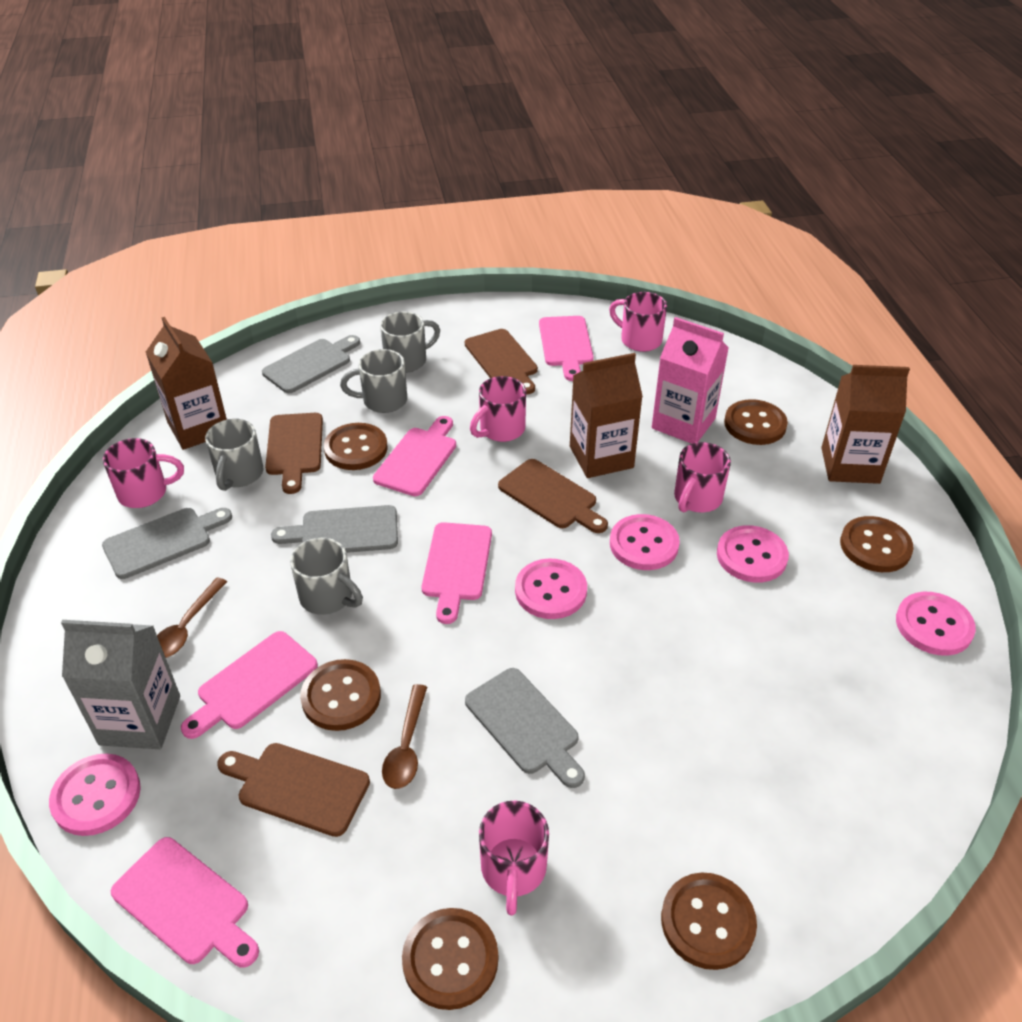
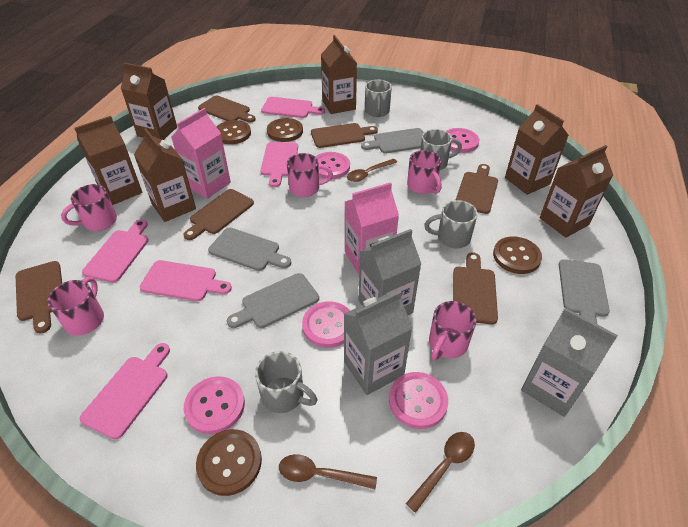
brown button: [300,659,381,731] [324,423,388,470] [402,908,498,1010] [661,872,757,970] [724,399,788,445] [840,516,914,572] = 6 -> [196,429,262,496] [216,120,251,144] [267,118,303,142] [493,236,542,274] = 4
brown carton: [146,317,227,450] [570,353,643,478] [821,365,910,484] = 3 -> [74,116,142,205] [121,63,177,140] [134,128,196,222] [321,35,357,114] [505,104,569,195] [540,145,613,238] = 6
brown cutting board: [217,743,370,837] [265,413,323,494] [465,329,538,395] [498,459,608,533] = 4 -> [15,261,62,334] [183,189,254,240] [198,95,256,122] [311,123,378,148] [453,252,498,324] [456,164,498,214] = 6
brown spoon: [157,578,227,658] [382,684,427,789] = 2 -> [279,454,377,489] [347,159,397,182] [406,432,475,513] = 3
grey carton: [61,620,180,749] = 1 -> [344,291,412,395] [359,229,421,315] [521,308,618,417] = 3
pink carton: [652,317,729,444] = 1 -> [171,108,231,199] [345,182,399,274] = 2

